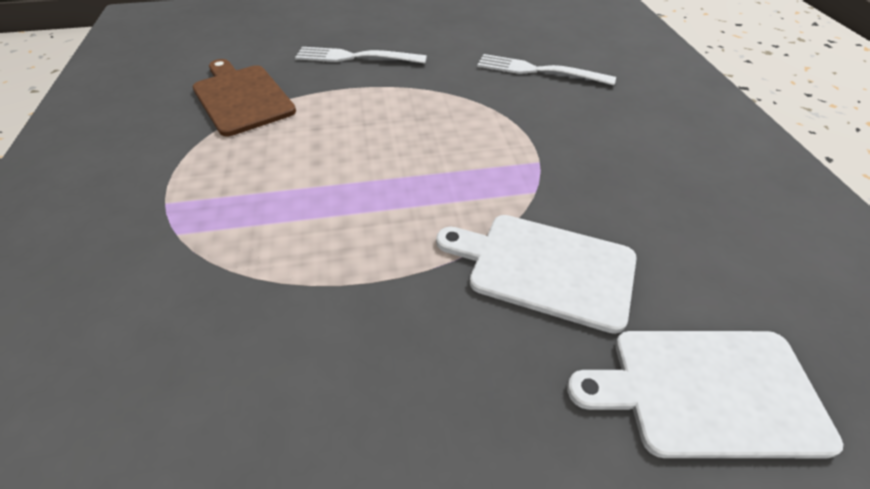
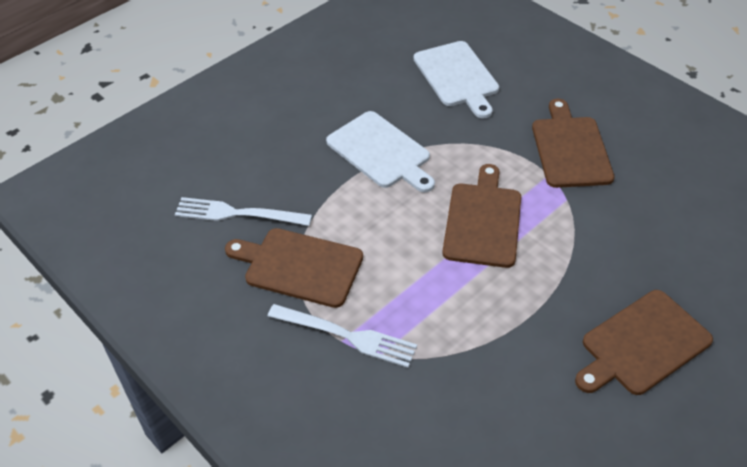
brown cutting board: [193,59,296,136] = 1 -> [225,228,363,308] [442,164,521,268] [532,99,615,188] [575,290,713,395] = 4

